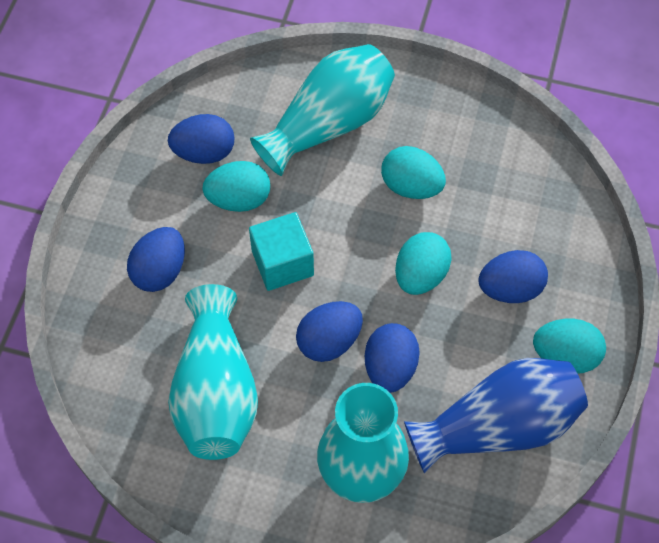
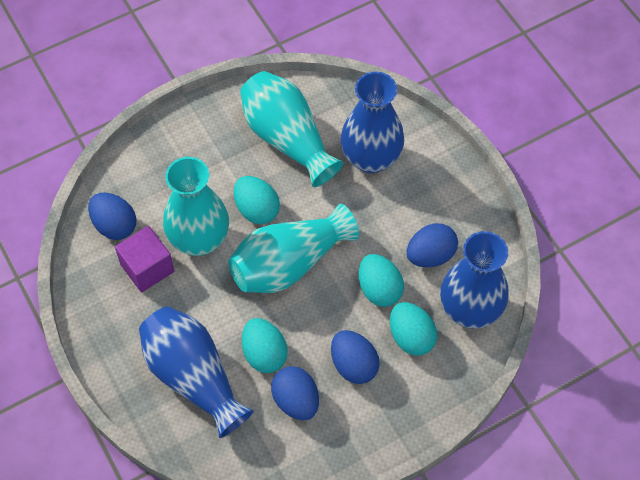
blue egg: [127,227,185,292] [168,114,235,164] [296,301,363,362] [365,323,420,393] [478,250,548,303] = 5 -> [88,193,136,240] [271,366,319,420] [331,330,380,384] [407,223,458,267] = 4
blue vase: [404,358,588,474] = 1 -> [139,306,254,438] [341,72,404,173] [440,231,508,329] = 3
purple cube: none = 0 -> [115,226,174,292] = 1
turquoise cube: [249,212,314,291] = 1 -> none = 0

